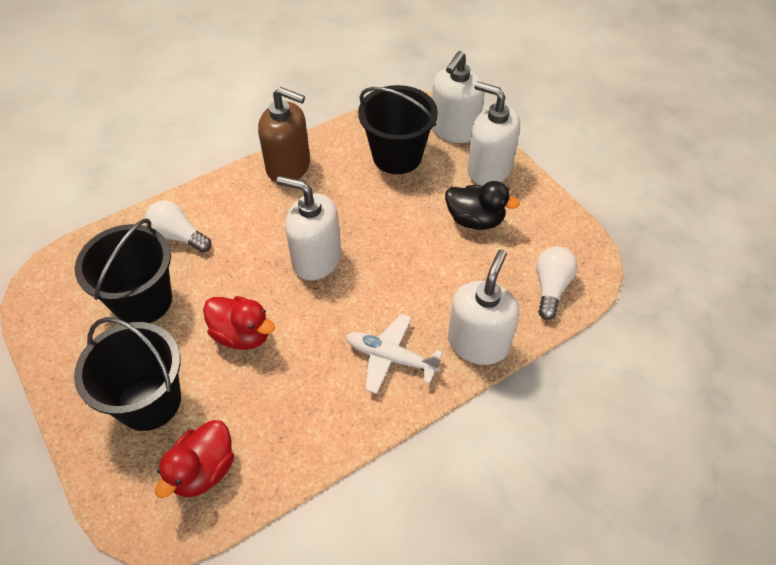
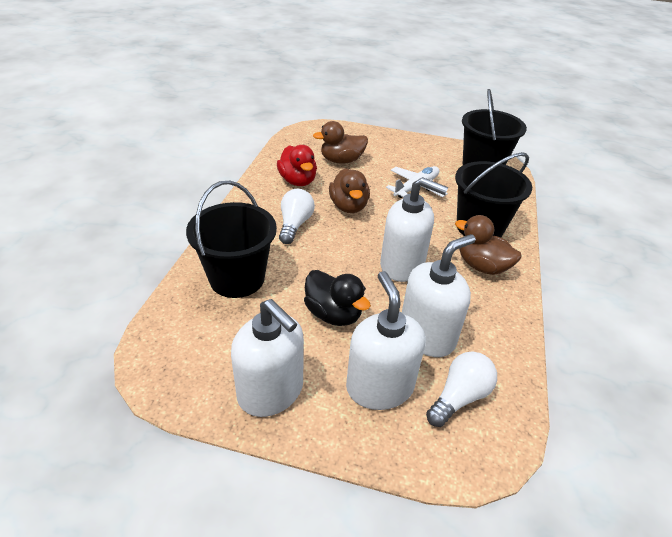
brown duck: none = 0 -> [313,121,368,164] [329,168,370,213] [455,215,521,275] = 3
brown soap dispenser: [258,87,310,183] = 1 -> none = 0
red duck: [155,420,234,498] [203,296,275,350] = 2 -> [277,145,317,186] = 1

